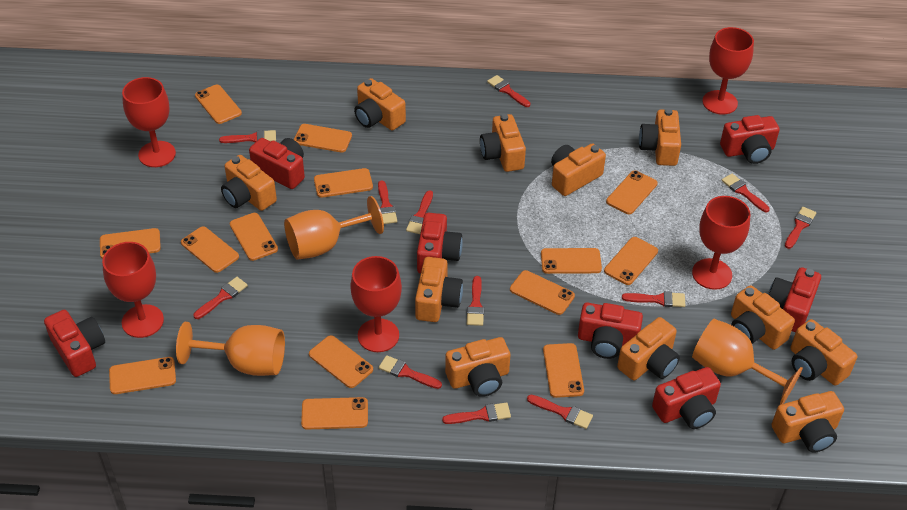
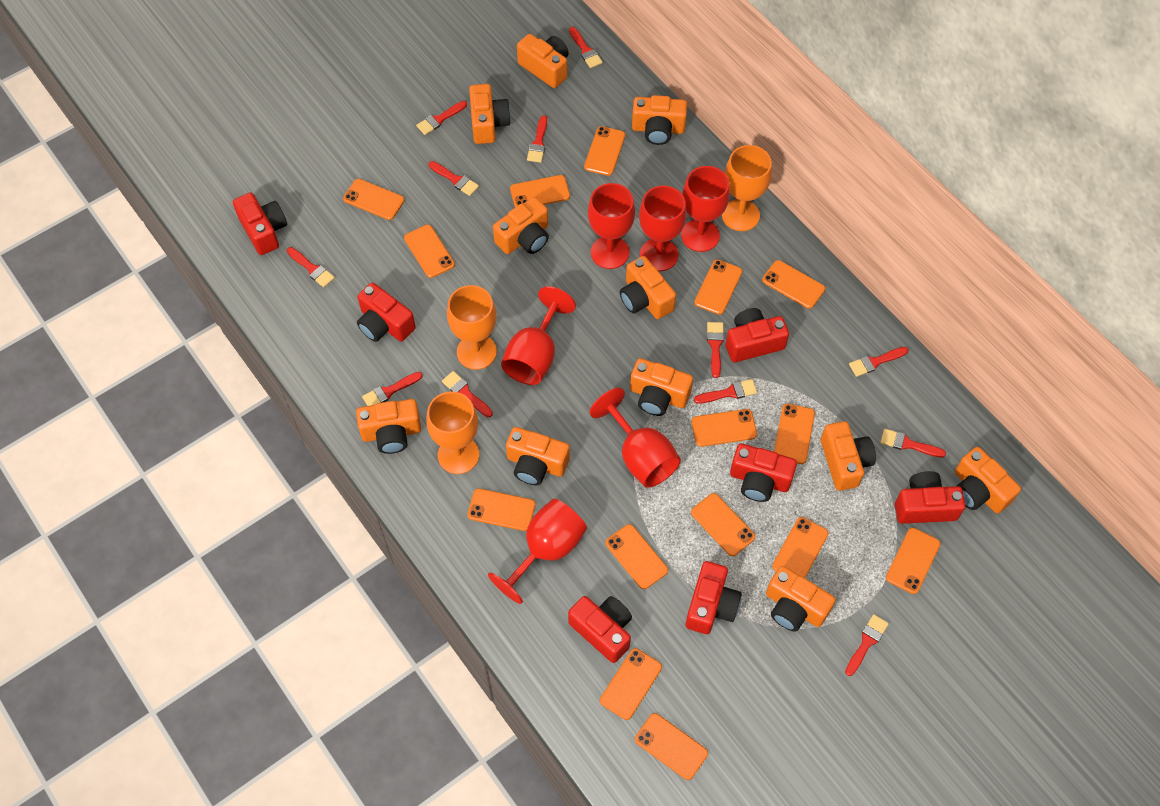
orange phone: [100,228,161,259] [109,357,176,394] [181,226,239,273] [195,84,242,124] [230,213,278,261] [294,124,352,153] [301,397,368,430] [309,335,373,388] [314,168,373,198] [510,270,575,315] [541,248,602,274] [543,343,584,398] [604,237,658,285] [606,170,658,214] = 14 -> [343,179,404,220] [404,225,455,278] [468,488,536,531] [510,175,570,207] [584,126,625,176] [600,648,662,720] [605,524,668,589] [635,713,708,780] [691,409,757,447] [691,493,755,556] [694,259,742,315] [762,260,825,309] [772,517,829,578] [774,404,815,464] [886,528,940,594] = 15
red goblet: [102,242,164,338] [122,77,176,167] [350,256,402,352] [692,196,750,290] [702,27,754,115] = 5 -> [488,499,587,604] [501,286,576,385] [588,183,635,269] [590,388,681,488] [639,186,687,271] [681,166,730,252] = 6

